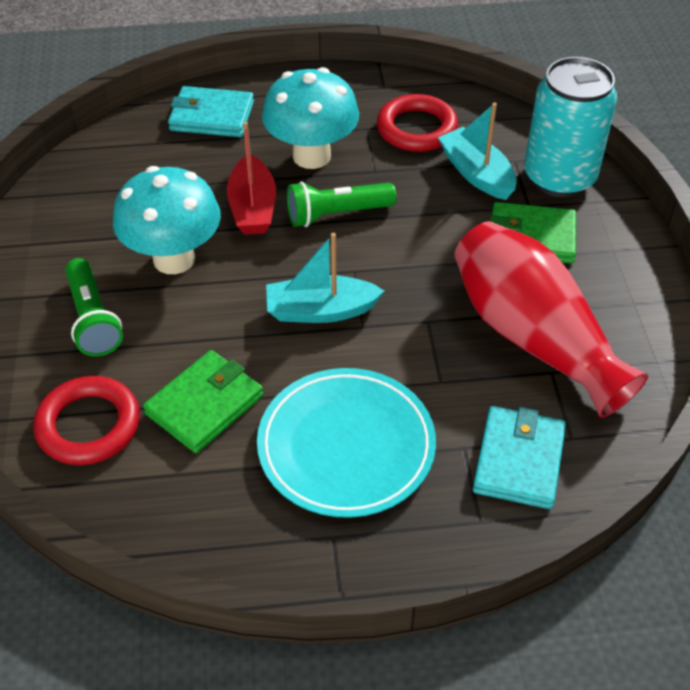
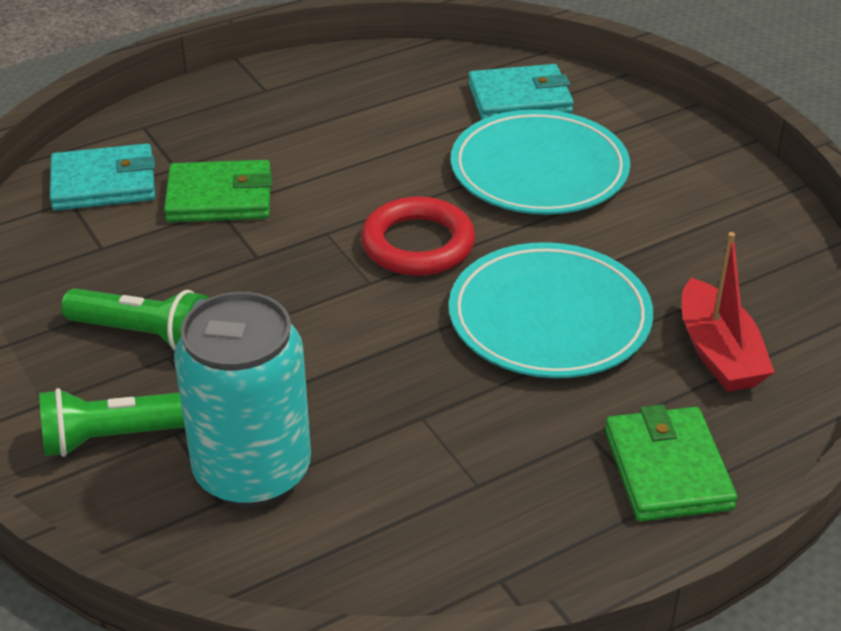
red ring: [33,376,140,465] [377,94,458,152] = 2 -> [361,197,475,276] = 1
red vase: [454,221,648,418] = 1 -> none = 0
turquoise boat: [266,233,384,323] [438,102,517,200] = 2 -> none = 0
turquoise mushroom: [113,166,221,274] [262,67,359,169] = 2 -> none = 0
turquoise plate: [257,368,436,518] = 1 -> [449,242,653,378] [451,109,630,215] = 2

